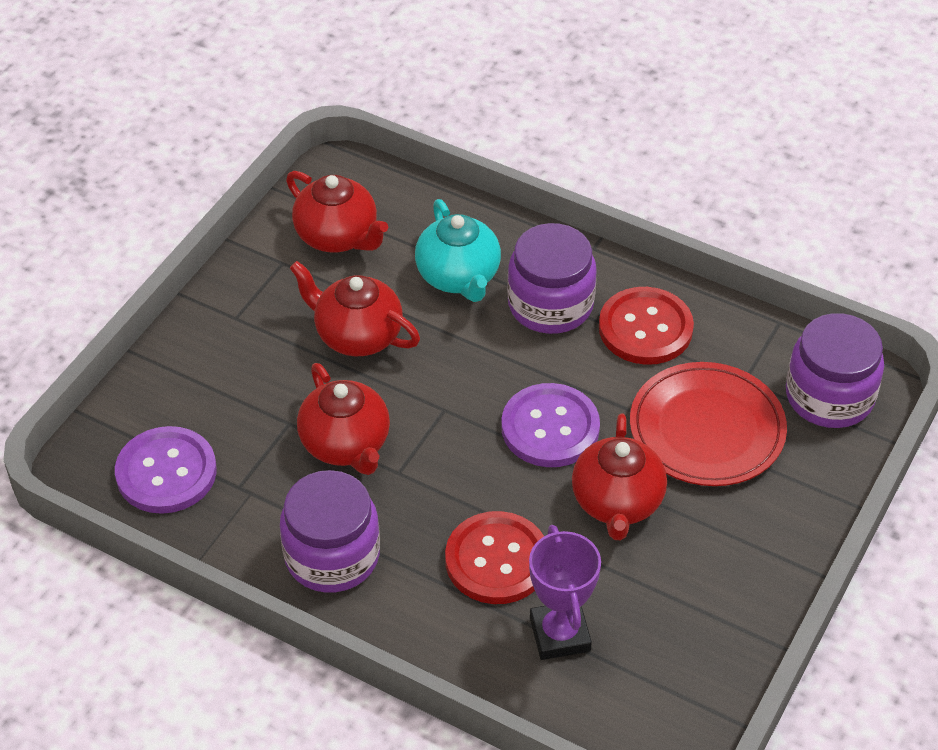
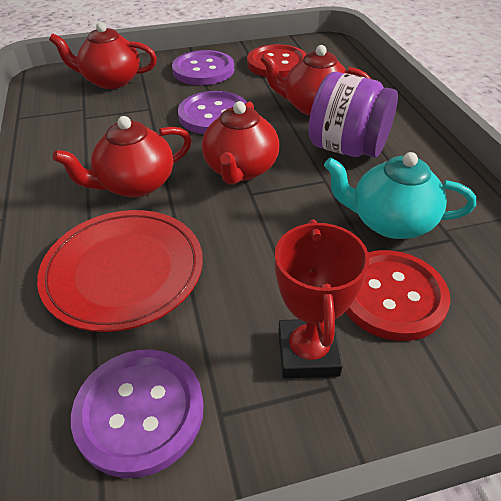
purple button: [115,426,217,514] [501,383,600,467] = 2 -> [71,349,204,478] [172,50,234,85] [178,91,247,134] = 3
purple jar: [280,470,380,593] [507,223,597,334] [786,313,884,428] = 3 -> [309,72,398,157] = 1
purple trophy: [529,525,601,660] = 1 -> none = 0
red trophy: none = 0 -> [275,219,370,378] = 1

